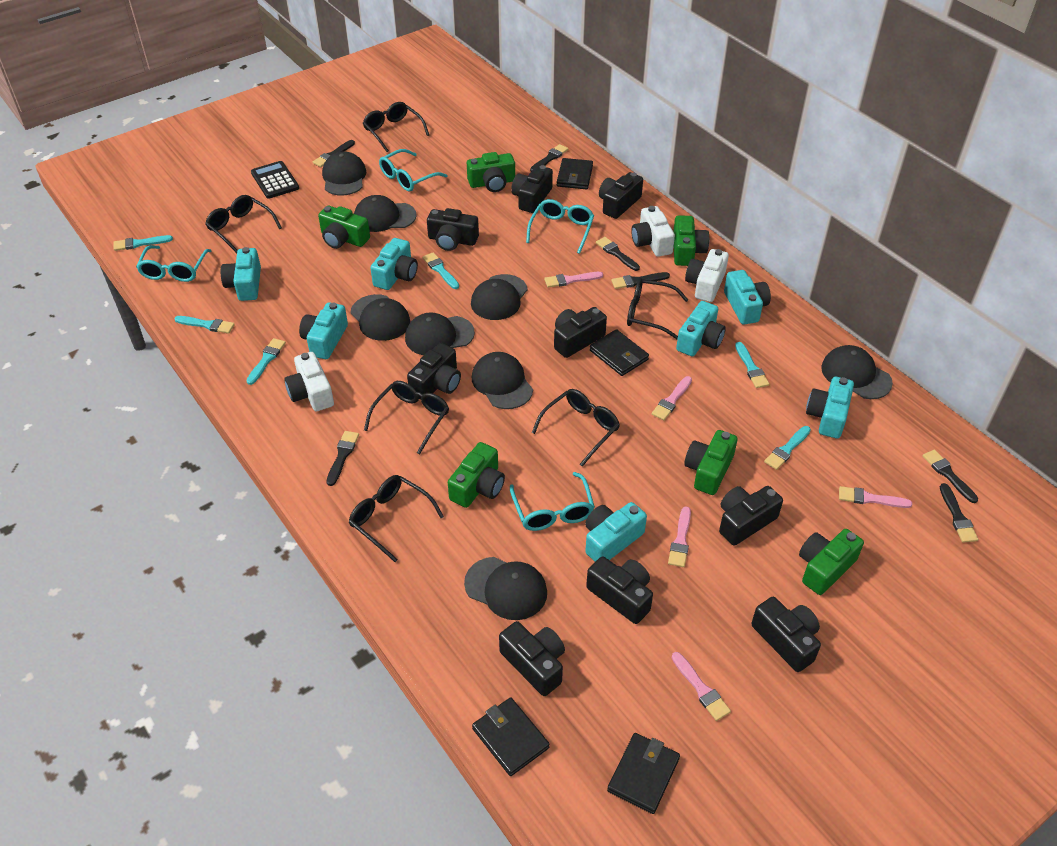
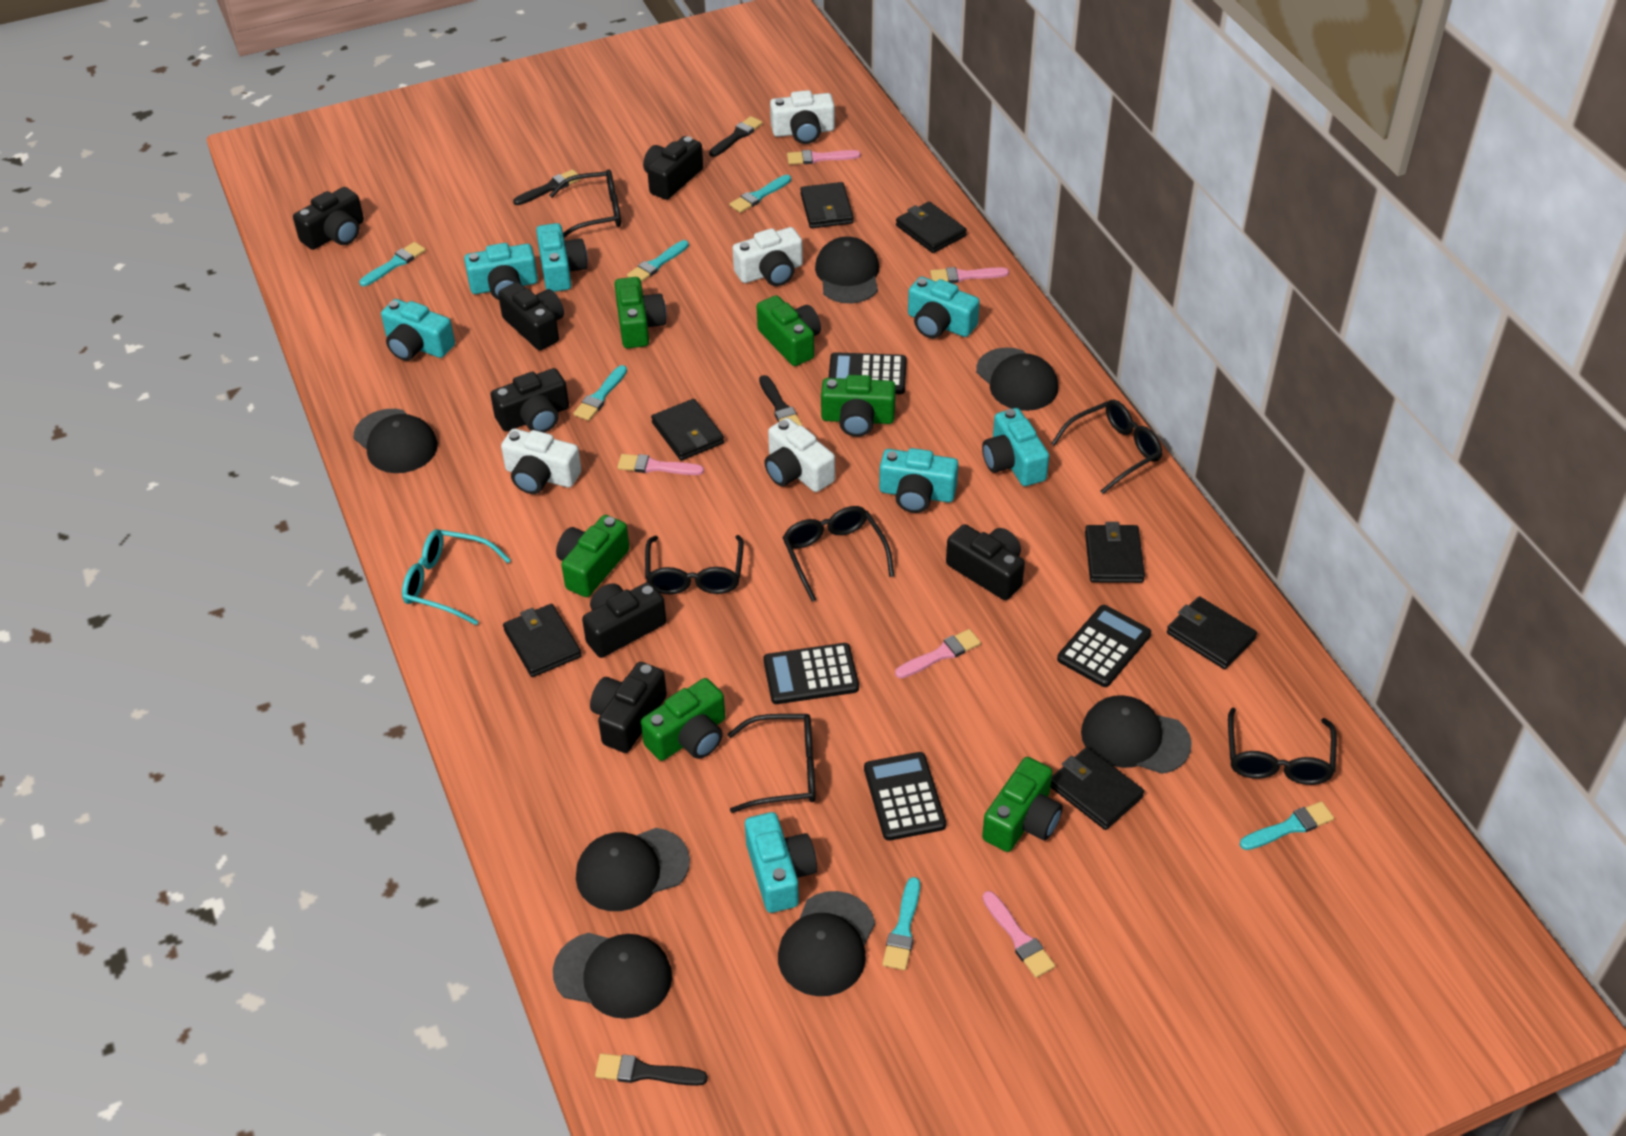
black brush: [313,140,355,167] [326,431,359,486] [530,144,568,171] [596,237,640,271] [611,272,670,289] [923,450,978,503] [940,483,978,543] = 7 -> [513,169,582,205] [595,1053,708,1086] [709,116,763,157] [759,375,803,426] = 4
black calculator: [251,161,299,199] = 1 -> [763,643,859,704] [829,352,907,394] [864,752,946,841] [1057,605,1151,687] = 4
black camera: [407,343,461,399] [427,208,479,251] [499,621,565,696] [511,165,553,213] [554,307,607,358] [586,557,653,624] [599,172,643,219] [719,486,783,546] [751,597,821,672] = 9 -> [293,187,364,250] [490,368,569,433] [498,282,564,351] [582,582,666,658] [590,662,667,753] [643,136,703,200] [946,524,1025,600] = 7
black cap: [322,151,366,196] [350,294,410,341] [354,195,417,232] [405,312,475,355] [464,557,547,620] [471,274,528,320] [472,352,533,409] [821,345,893,399] = 8 -> [353,409,438,473] [553,933,672,1019] [576,828,690,911] [778,891,875,996] [815,237,879,303] [976,347,1058,411] [1081,695,1192,774] = 7
black wallet: [472,697,550,776] [557,158,593,190] [590,329,649,376] [607,733,680,814] = 4 -> [503,604,582,677] [651,399,724,461] [800,182,854,228] [896,202,967,253] [1050,747,1144,830] [1085,522,1145,583] [1167,596,1257,669] = 7
turquoise glasses: [136,245,212,282] [379,149,447,192] [510,472,595,531] [526,199,594,254] = 4 -> [402,529,511,625] = 1
white camera: [284,352,334,412] [631,206,675,257] [685,249,729,302] = 3 -> [501,429,581,494] [733,227,803,286] [764,418,835,492] [770,90,835,144] = 4

